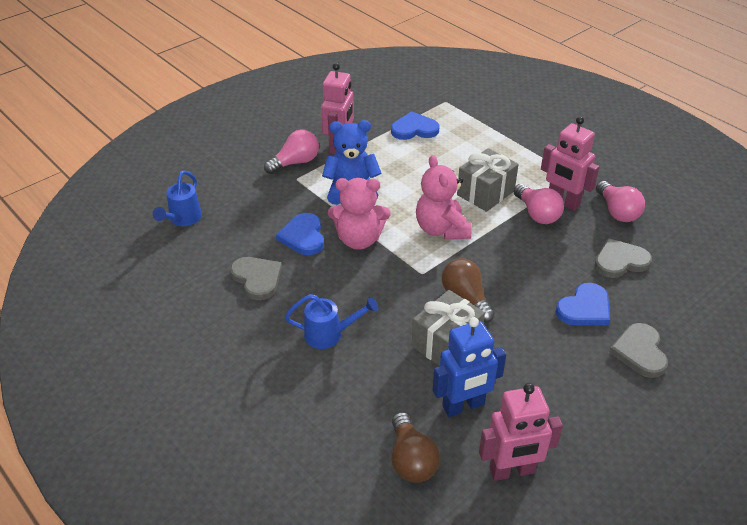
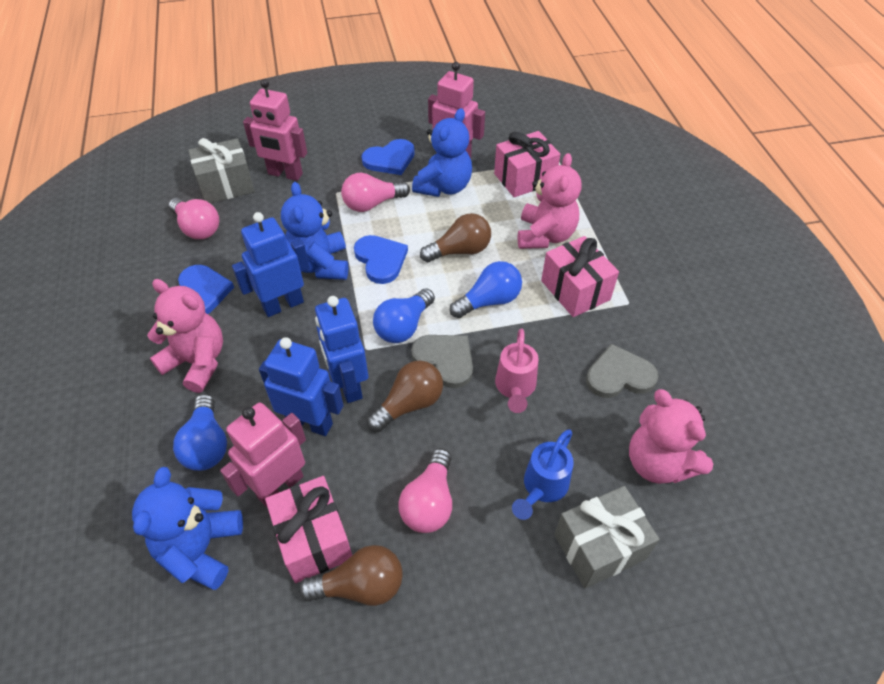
blue light bulb: none = 0 -> [173,394,227,471] [373,288,435,343] [450,261,522,318] = 3
blue robot: [433,317,506,417] = 1 -> [232,212,309,317] [259,337,343,436] [315,296,368,403] = 3
blue teddy bear: [322,120,381,205] = 1 -> [132,467,243,590] [281,182,348,280] [412,108,472,197] = 3
blue watering can: [153,170,202,226] [285,294,379,349] = 2 -> [512,429,574,520] = 1
brown light bulb: [392,412,440,483] [442,258,495,322] = 2 -> [299,545,403,606] [367,361,443,432] [420,213,491,262] = 3
grey heart: [230,257,282,300] [595,238,652,278] [609,323,668,378] = 3 -> [411,335,473,388] [586,344,659,398] = 2
pink gift: none = 0 -> [265,476,352,583] [494,131,560,197] [541,236,619,317] = 3
pink teddy bear: [328,178,390,250] [416,155,472,240] = 2 -> [147,279,223,393] [518,153,582,249] [629,389,713,484] = 3
pink watering can: none = 0 -> [495,329,539,413] = 1

